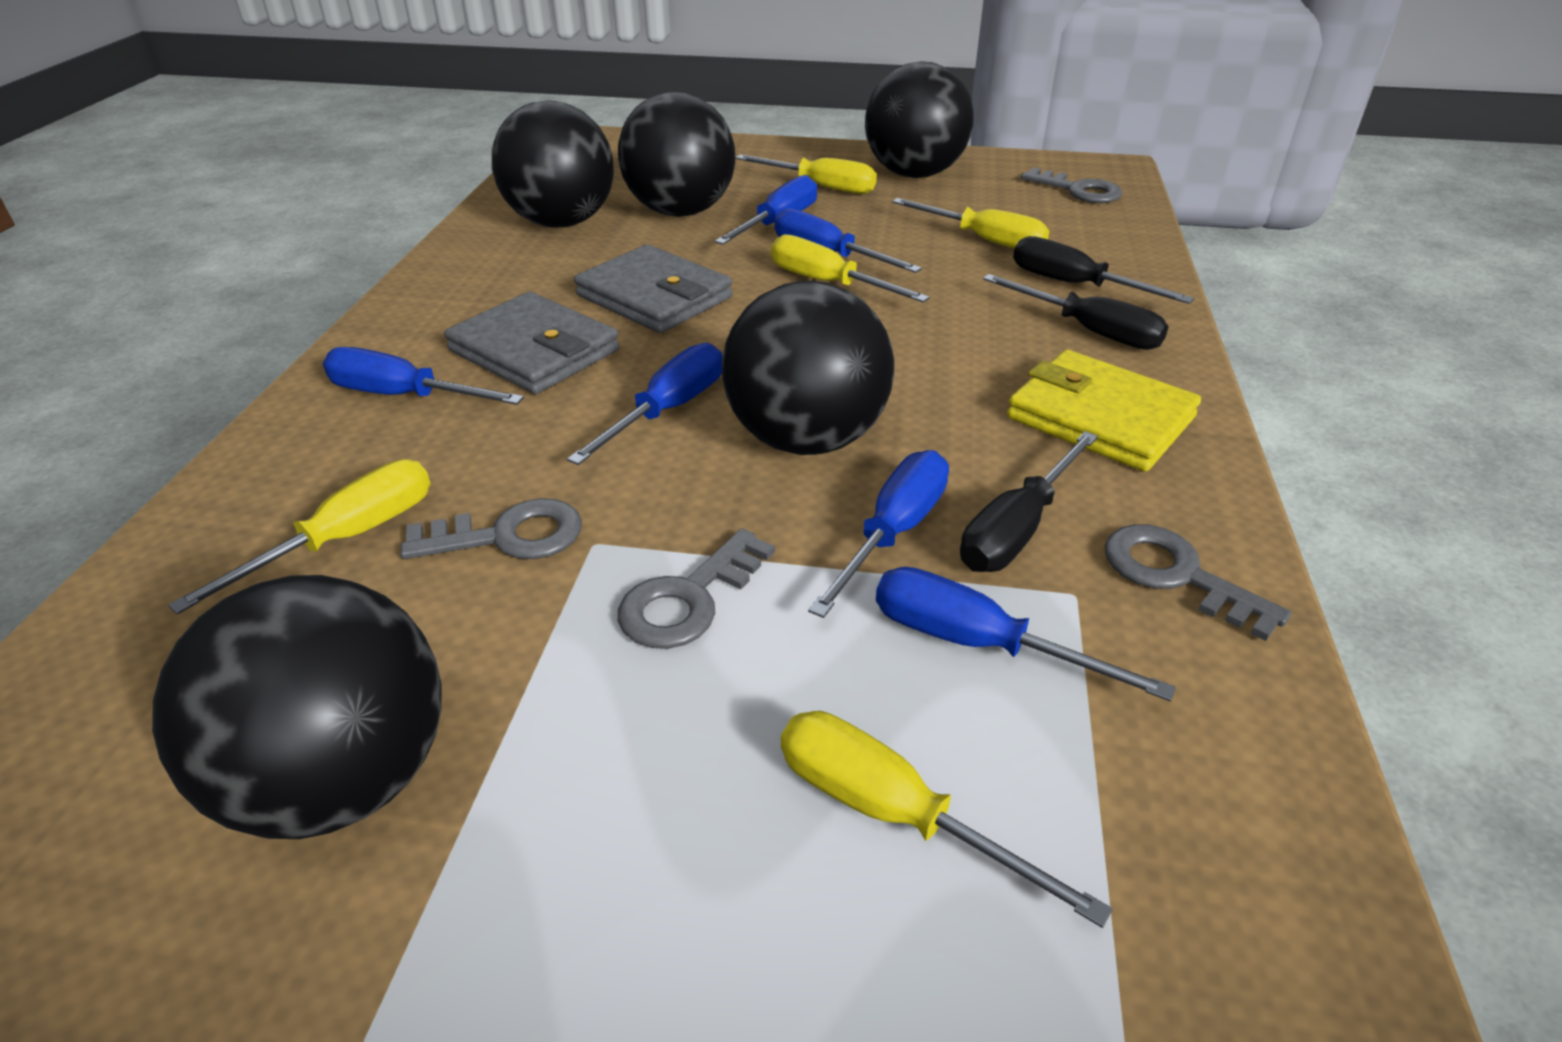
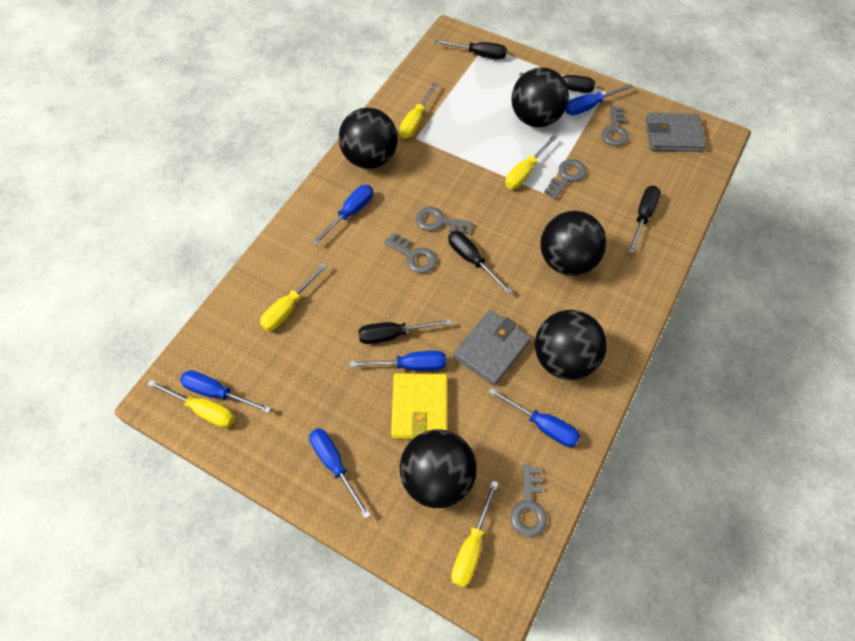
black screwdriver: [960,431,1098,572] [983,274,1169,350] [1013,236,1194,304] = 3 -> [358,319,452,344] [435,40,507,60] [448,231,512,294] [519,72,595,93] [628,186,661,253] = 5
grey key: [401,498,582,559] [618,528,775,649] [1021,168,1122,203] [1105,524,1292,641] = 4 -> [384,232,437,273] [416,207,473,234] [511,465,547,537] [544,159,587,199] [602,106,629,146] = 5

